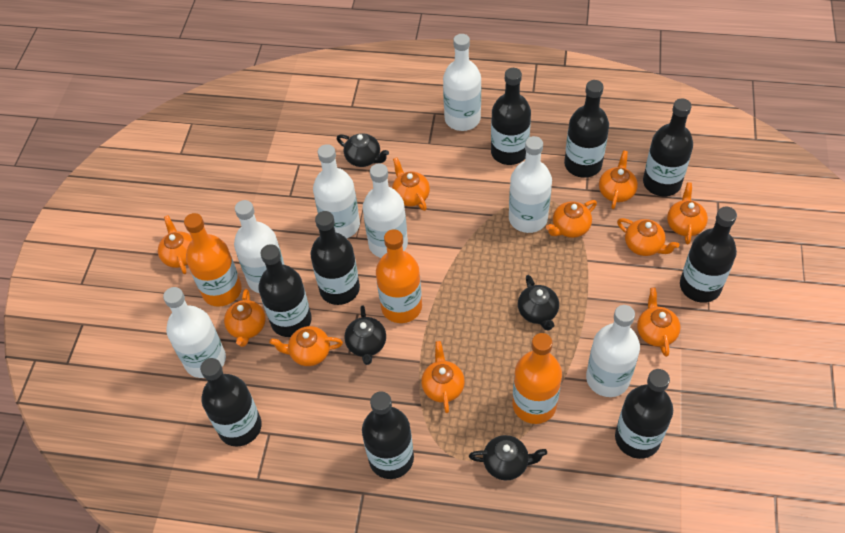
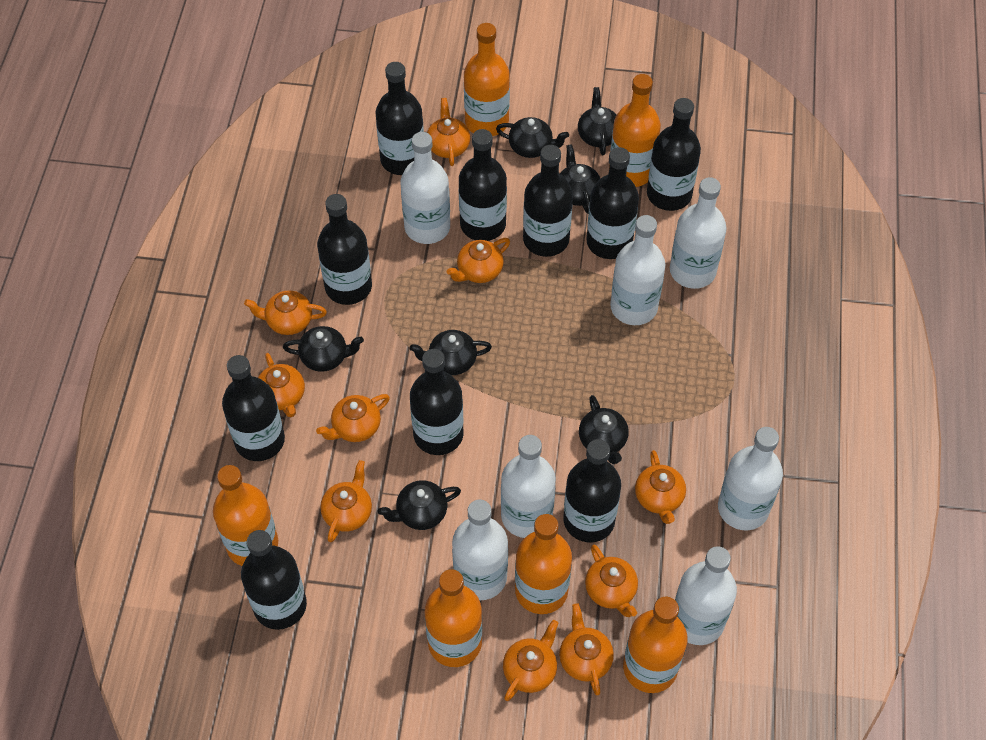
black bottle: [200,358,262,447] [259,244,312,337] [310,211,360,305] [362,391,414,479] [491,68,531,165] [564,80,609,178] [615,369,673,459] [643,98,693,196] [680,207,737,303] = 9 -> [222,355,285,461] [241,530,307,630] [317,194,372,305] [376,62,424,175] [410,349,464,455] [459,129,507,241] [523,145,573,257] [563,439,621,542] [587,147,639,259] [647,98,701,211] = 10
black teapot: [337,133,389,167] [344,305,386,365] [469,435,547,480] [518,275,559,331] = 4 -> [283,326,364,372] [378,480,461,530] [410,330,492,375] [496,117,569,158] [560,144,600,213] [578,87,617,155] [579,395,629,464] = 7
orange bottle: [184,213,242,307] [376,229,422,323] [512,333,562,424] = 3 -> [213,465,278,566] [425,569,482,667] [464,23,510,136] [515,514,572,614] [609,74,661,187] [623,597,688,693] = 6

